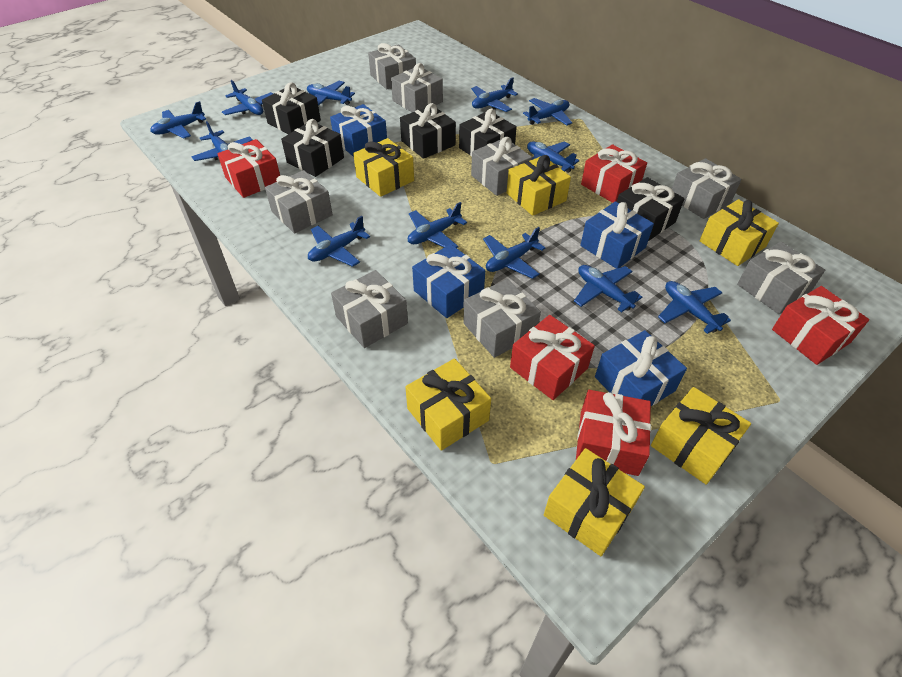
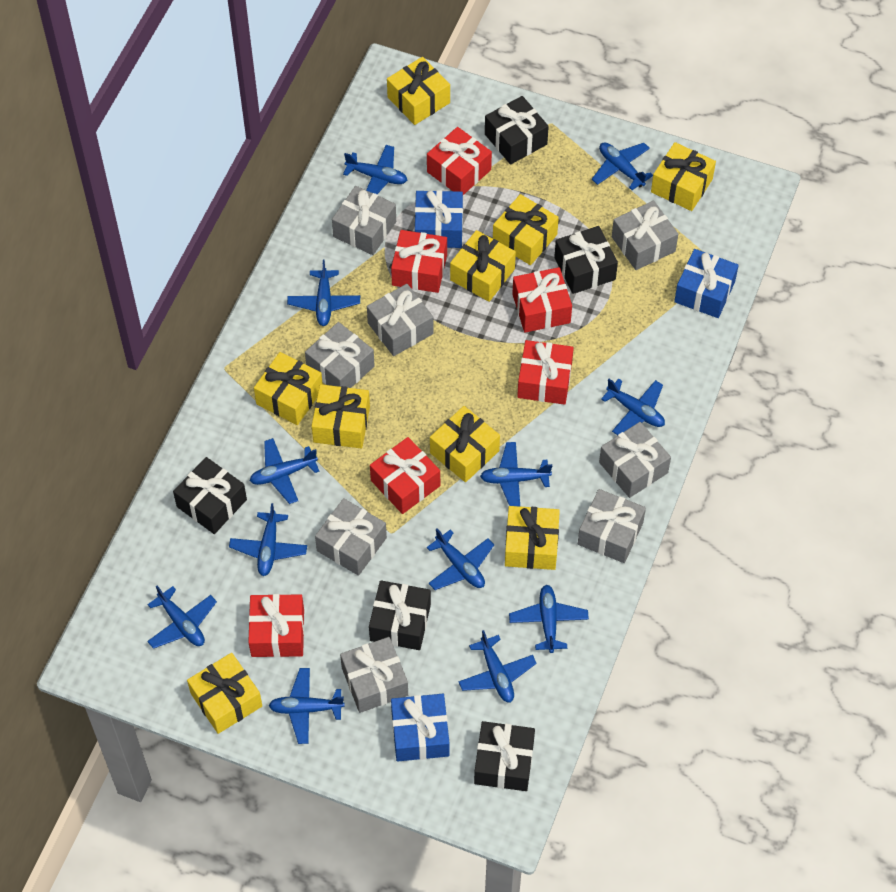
blue gift: [330,104,387,157] [412,244,485,318] [580,201,654,269] [595,330,687,406] = 4 -> [391,694,449,762] [415,190,463,248] [674,249,739,318] = 3
red gift: [217,139,280,198] [510,315,595,400] [576,390,651,476] [581,144,647,203] [772,286,869,365] = 5 -> [248,594,304,657] [370,437,440,514] [391,230,447,293] [427,127,492,195] [512,267,572,333] [517,340,574,405] = 6
yellow gift: [353,138,414,197] [405,358,491,451] [506,155,571,216] [544,448,645,556] [651,387,751,485] [699,199,779,266] = 6 -> [187,653,262,734] [254,352,323,425] [312,384,370,448] [387,57,450,125] [430,406,500,482] [450,230,516,302] [493,194,559,265] [505,506,560,570] [651,142,716,211] = 9

